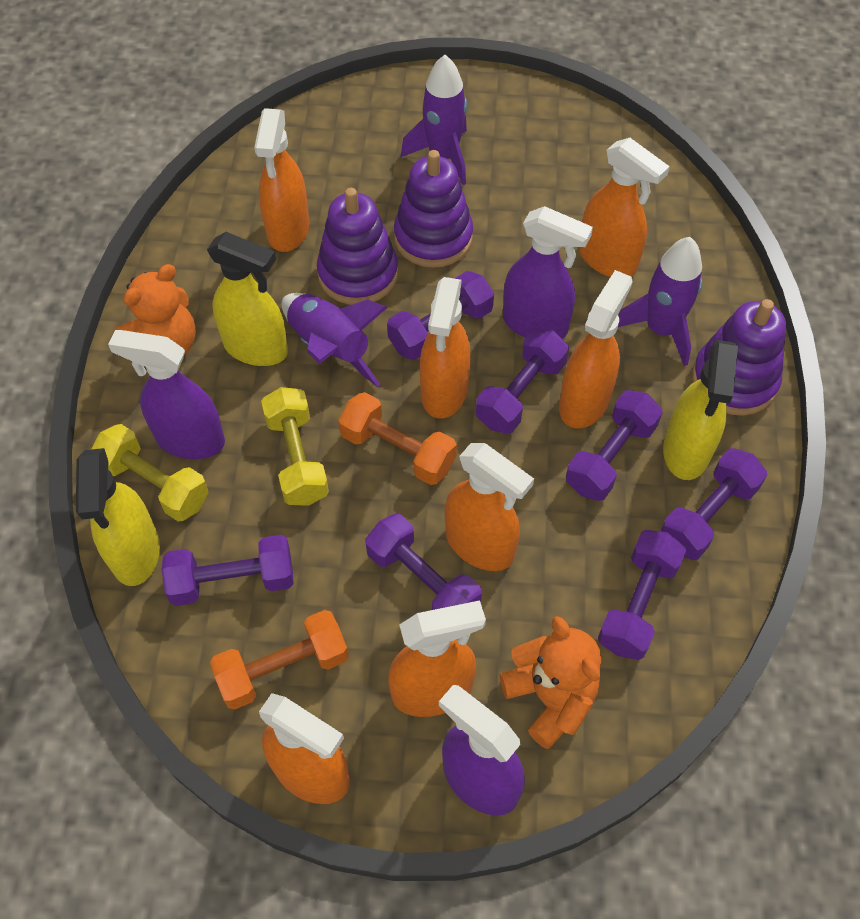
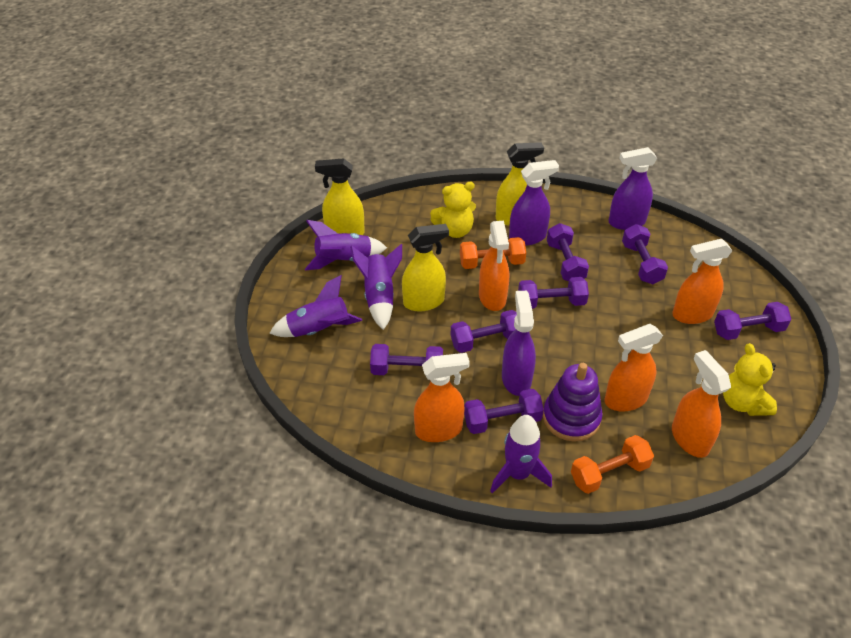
orange spray bottle: [254,108,309,252] [259,693,350,804] [388,600,486,717] [420,277,471,419] [445,443,534,571] [559,270,633,428] [579,138,670,277] = 7 -> [414,353,470,442] [479,221,509,311] [605,324,663,412] [672,239,732,324] [672,350,731,458] = 5
orange teddy bear: [114,264,196,355] [499,616,601,749] = 2 -> none = 0
purple rocket: [282,293,388,387] [401,55,467,185] [618,237,702,366] = 3 -> [270,275,362,337] [305,220,387,270] [350,244,402,330] [490,415,552,493] = 4
purple stacking toy: [317,188,398,305] [394,150,473,268] [692,299,786,416] = 3 -> [543,363,603,442] = 1
yellow dumbbell: [91,424,209,522] [261,387,329,506] = 2 -> none = 0
yellow teddy bear: none = 0 -> [430,182,476,238] [723,343,777,416] = 2

